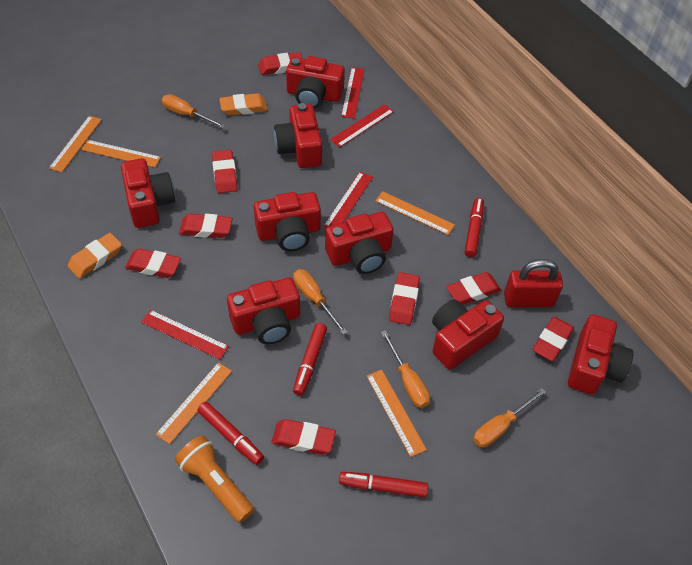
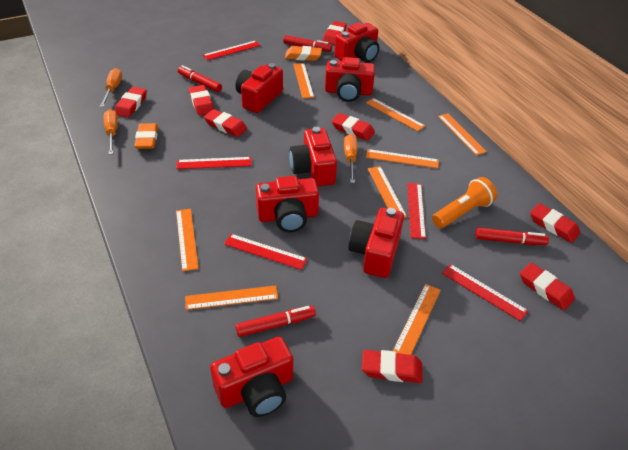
orange ruler: [49,116,102,172] [81,140,161,167] [156,362,232,444] [366,370,427,457] [375,191,455,235] = 5 -> [176,209,199,271] [185,285,278,310] [293,63,314,98] [366,98,425,131] [366,149,439,168] [368,166,407,217] [393,284,441,355] [438,113,487,155] = 8
orange screwdriver: [161,94,225,128] [293,269,348,335] [381,330,430,408] [473,388,546,447] = 4 -> [100,68,122,107] [104,109,118,154] [344,134,357,183] = 3
red camera: [121,158,175,228] [227,278,300,344] [254,192,321,251] [274,103,322,168] [286,56,345,109] [325,212,394,274] [432,299,504,370] [568,314,634,395] = 8 -> [210,337,293,417] [236,63,283,113] [256,176,319,232] [289,127,337,187] [325,57,375,102] [334,22,379,63] [348,208,404,278] = 7
red padlock: [504,259,563,307] = 1 -> none = 0
red ruler: [141,310,229,359] [324,172,373,228] [330,104,394,147] [341,67,365,119] = 4 -> [177,157,252,169] [203,40,261,60] [224,234,308,270] [407,183,426,239] [442,264,528,321] = 5

